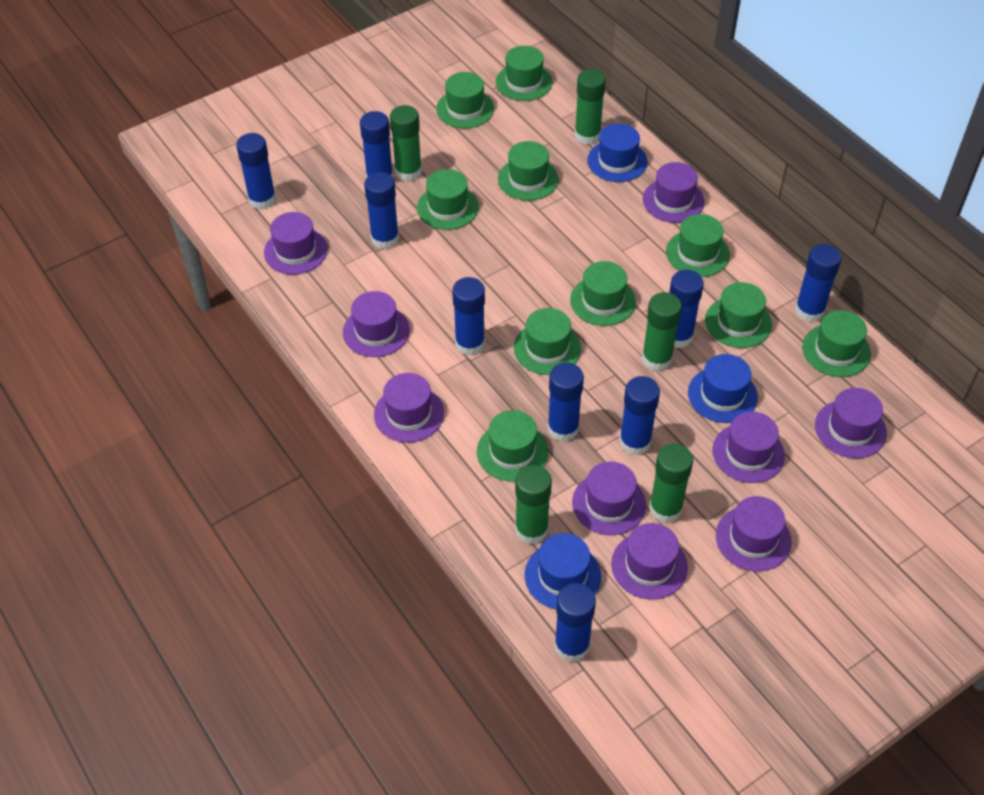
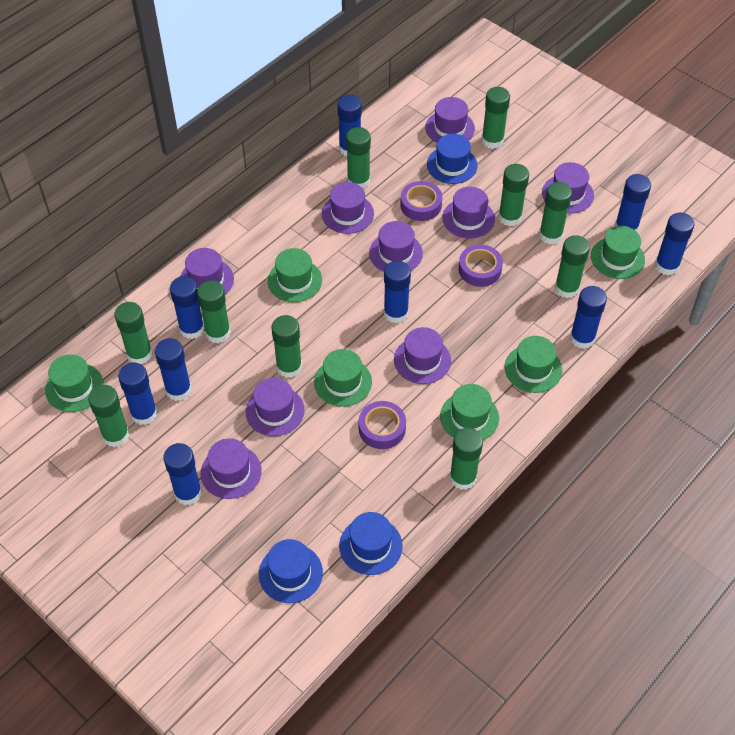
green glue stick: [390,105,422,181] [515,465,552,544] [574,69,606,145] [642,292,682,371] [649,443,693,523] = 5 -> [88,385,129,447] [114,302,152,364] [197,281,231,343] [272,315,302,378] [346,127,371,188] [450,428,483,490] [482,87,510,149] [498,164,529,226] [539,182,572,244] [555,235,590,298] = 10
green hat: [417,169,479,230] [436,72,494,128] [477,410,548,482] [496,46,553,101] [498,141,559,201] [514,308,581,375] [570,261,636,326] [666,214,730,277] [705,282,772,348] [802,310,871,377] = 10 -> [45,354,104,412] [268,248,322,302] [314,349,372,407] [440,384,499,440] [505,336,562,393] [591,226,645,279] = 6
purple tape: none = 0 -> [359,401,406,449] [400,181,442,221] [458,244,503,287] = 3

